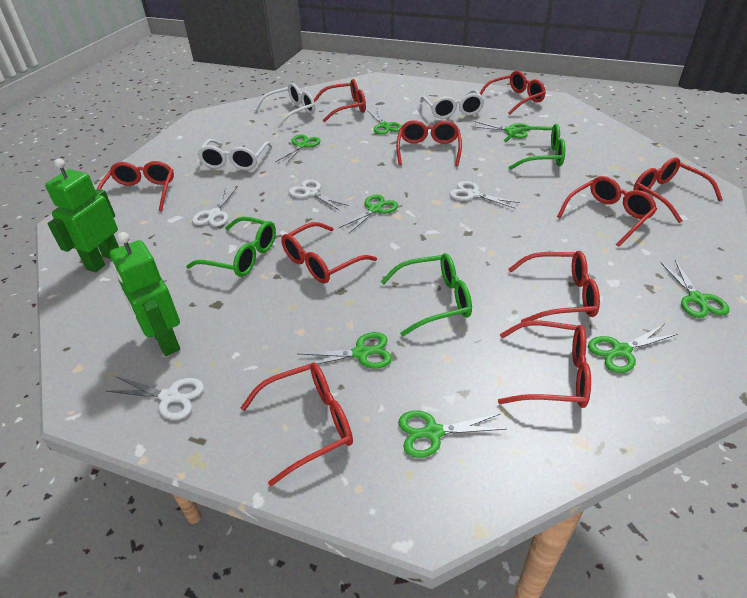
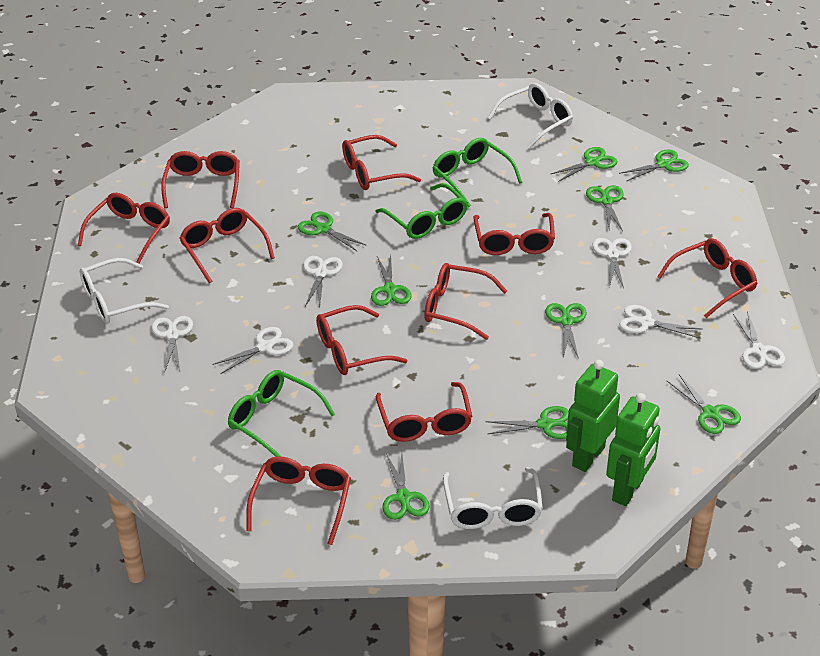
green scissors: [276,134,321,165] [298,332,392,369] [339,194,398,234] [368,109,402,135] [398,410,507,458] [471,121,529,138] [588,324,678,373] [660,260,730,318] = 8 -> [297,212,367,252] [371,255,412,306] [382,453,430,520] [486,406,569,439] [545,303,587,359] [551,147,617,182] [586,185,624,231] [619,149,689,182] [667,374,741,434] = 9
white scissors: [106,376,204,420] [192,188,237,227] [289,179,349,211] [450,181,520,209] = 4 -> [151,316,193,371] [212,327,293,374] [303,256,343,307] [592,238,632,288] [619,305,703,338] [733,311,785,369] = 6

